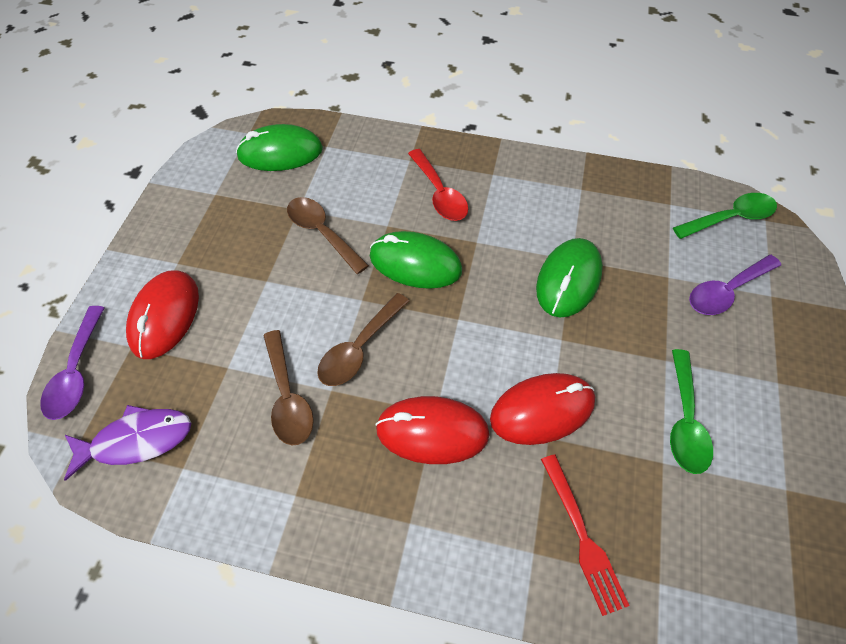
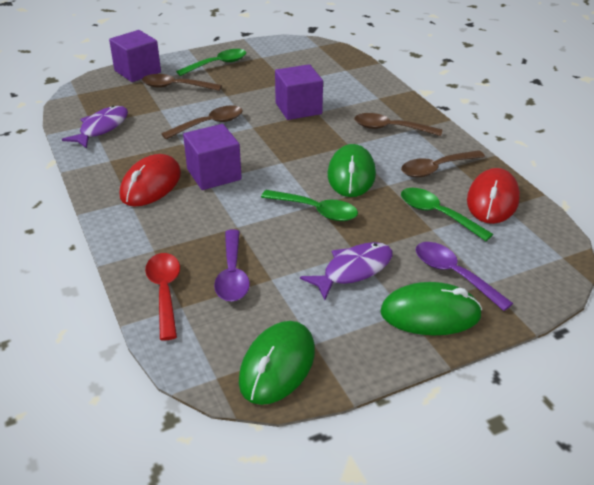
brown spoon: [263,330,314,445] [287,197,369,274] [317,293,409,386] = 3 -> [142,74,222,91] [161,106,243,139] [354,113,442,136] [401,150,485,178] = 4
green spoon: [670,349,713,474] [673,193,777,239] = 2 -> [176,49,246,76] [261,190,358,221] [401,188,493,241] = 3
purple cube: none = 0 -> [109,30,161,82] [183,124,242,190] [275,64,323,120] = 3
purple fish: [64,405,191,481] = 1 -> [62,106,128,148] [300,242,392,300] = 2
red fork: [541,454,629,616] = 1 -> none = 0
red mouse: [126,270,199,359] [375,396,489,464] [490,373,595,445] = 3 -> [120,154,181,206] [467,168,520,224] = 2

